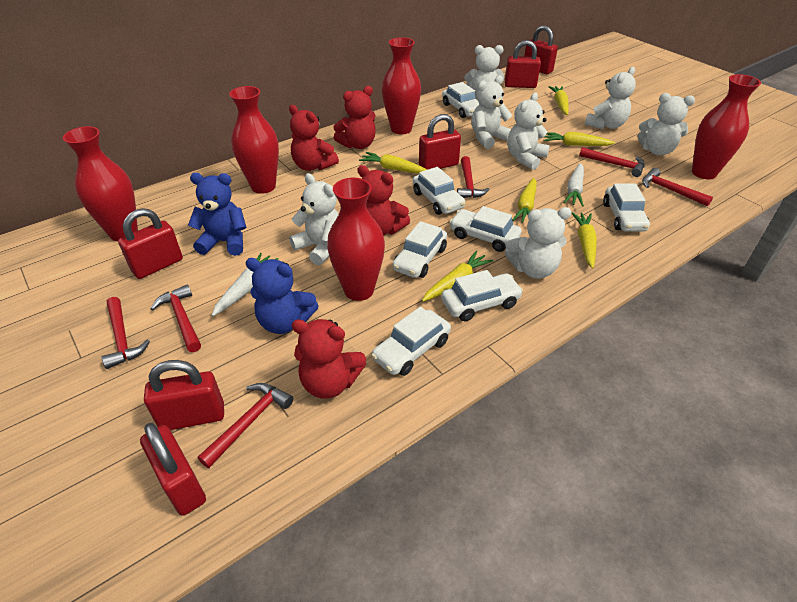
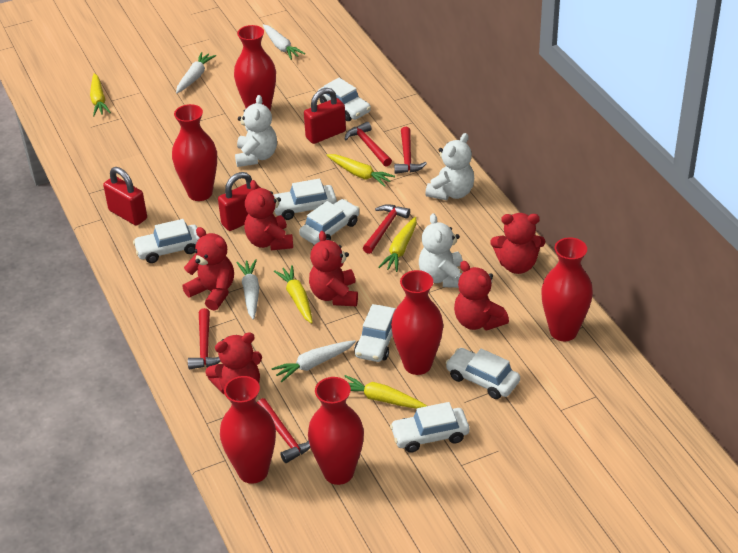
blue teddy bear: [188,173,246,256] [245,258,319,334] = 2 -> none = 0
red hammer: [102,297,150,369] [151,284,201,352] [198,383,293,468] [457,156,490,198] [579,147,645,177] [642,168,713,207] = 6 -> [188,308,221,369] [257,398,310,463] [345,122,392,167] [363,204,410,254] [394,127,427,174] = 5
red padlock: [118,208,183,279] [140,423,206,516] [144,360,224,430] [419,114,461,170] [504,40,541,88] [524,25,558,74] = 6 -> [103,167,147,226] [218,172,261,231] [304,88,346,144] = 3
red teddy bear: [289,105,339,171] [292,319,366,399] [333,86,376,149] [358,165,410,236] = 4 -> [182,227,234,311] [205,332,262,394] [244,180,293,250] [309,231,358,306] [454,261,509,331] [491,213,545,274] = 6
red vase: [63,126,138,241] [229,86,279,194] [327,178,385,301] [382,37,421,134] [692,74,761,179] = 5 -> [172,104,217,201] [220,376,276,484] [234,25,276,111] [308,377,364,485] [391,270,443,375] [541,237,593,341] = 6
white carrot: [212,253,279,316] [563,163,584,206] = 2 -> [176,52,216,94] [236,259,259,320] [263,24,305,60] [271,340,356,383] = 4
white teddy bear: [289,173,339,265] [464,45,504,98] [471,75,512,149] [505,207,572,279] [507,92,550,170] [585,67,636,129] [638,93,695,155] = 7 -> [235,95,277,167] [419,213,463,288] [425,133,474,200] = 3
yellow carrot: [359,152,427,174] [422,251,493,302] [512,177,537,223] [544,132,615,146] [548,86,569,115] [571,212,597,269] = 6 -> [90,73,111,116] [274,265,313,324] [327,154,395,187] [344,375,427,409] [378,217,417,272] = 5

